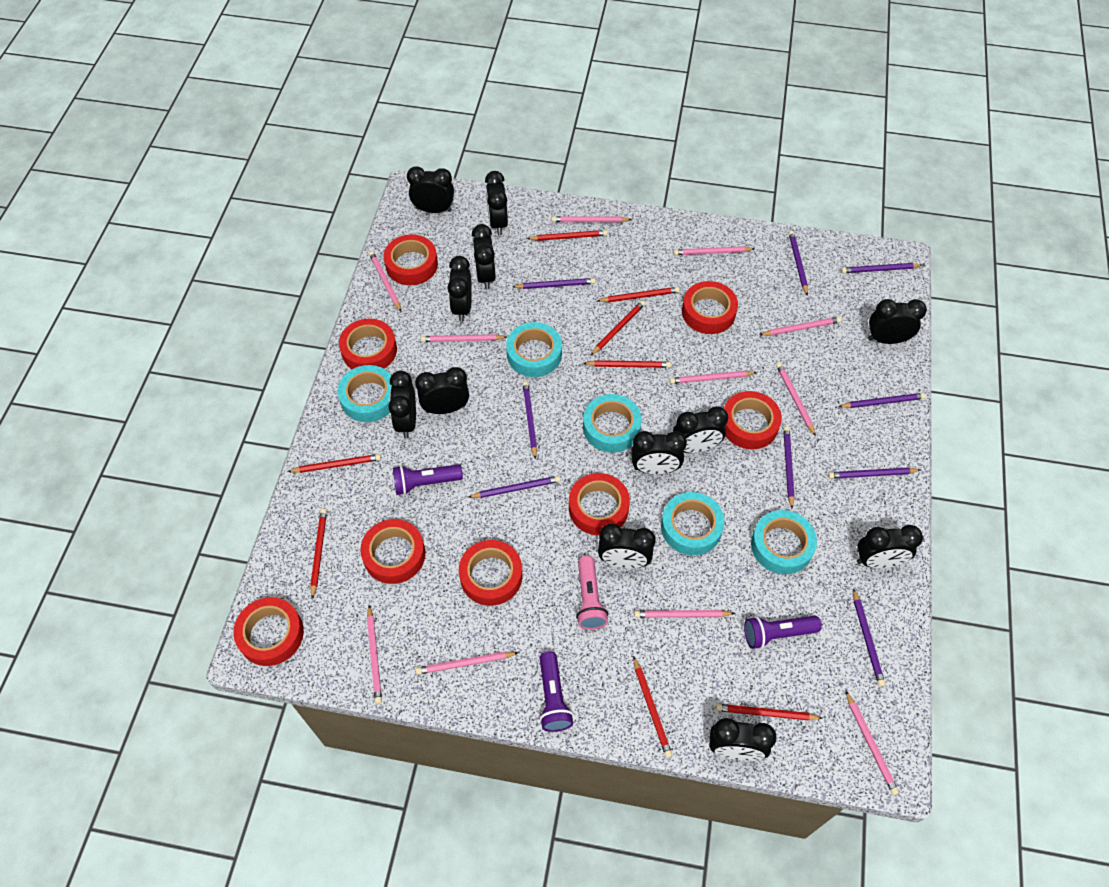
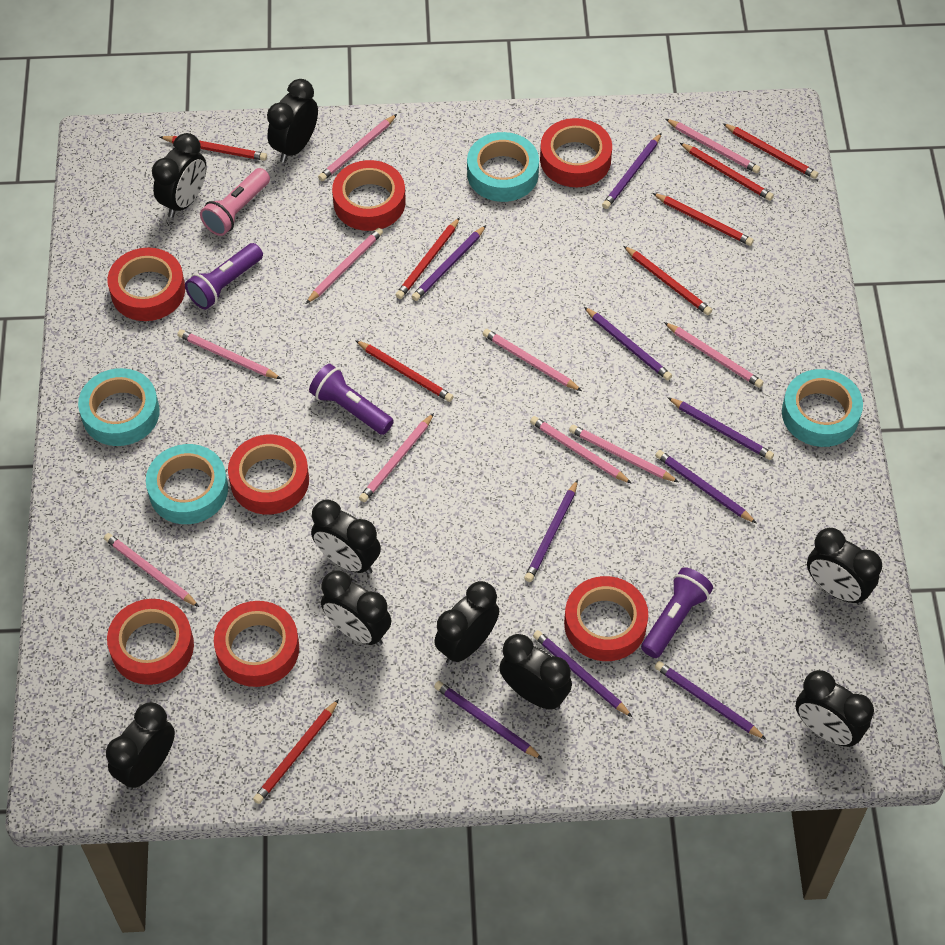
black clock: [388,371,416,438] [407,166,454,213] [415,367,469,414] [447,256,472,322] [472,224,496,289] [485,171,508,235] [598,524,656,568] [632,431,687,475] [673,407,728,453] [709,718,777,761] [857,525,923,568] [868,299,927,344] = 12 -> [106,702,175,790] [152,133,207,218] [267,79,318,163] [311,500,381,575] [321,570,392,646] [434,581,499,665] [499,634,572,710] [795,670,874,747] [807,528,882,605] = 9
pink pencil: [367,605,382,704] [369,251,401,312] [416,652,518,675] [421,334,507,342] [552,216,632,222] [634,610,736,618] [670,371,757,384] [674,246,755,255] [759,317,841,336] [776,363,816,436] [846,691,899,795] = 11 -> [104,533,199,607] [177,329,281,379] [306,228,383,304] [318,114,397,181] [359,413,434,502] [483,329,582,391] [530,416,632,484] [569,424,679,482] [664,322,764,388] [666,119,761,173] = 10
red tape: [233,597,304,666] [339,319,397,369] [360,519,425,584] [383,234,438,285] [459,540,522,606] [569,473,630,535] [682,281,738,334] [724,391,782,449] = 8 -> [107,248,185,321] [107,599,194,685] [214,601,299,687] [228,435,309,515] [332,160,406,231] [540,118,612,187] [564,576,648,661] = 7
turquoise tape: [338,365,392,422] [506,322,562,377] [583,394,642,453] [661,492,725,555] [751,510,817,574] = 5 -> [78,368,160,446] [146,444,228,524] [467,132,539,202] [782,369,863,447] = 4

